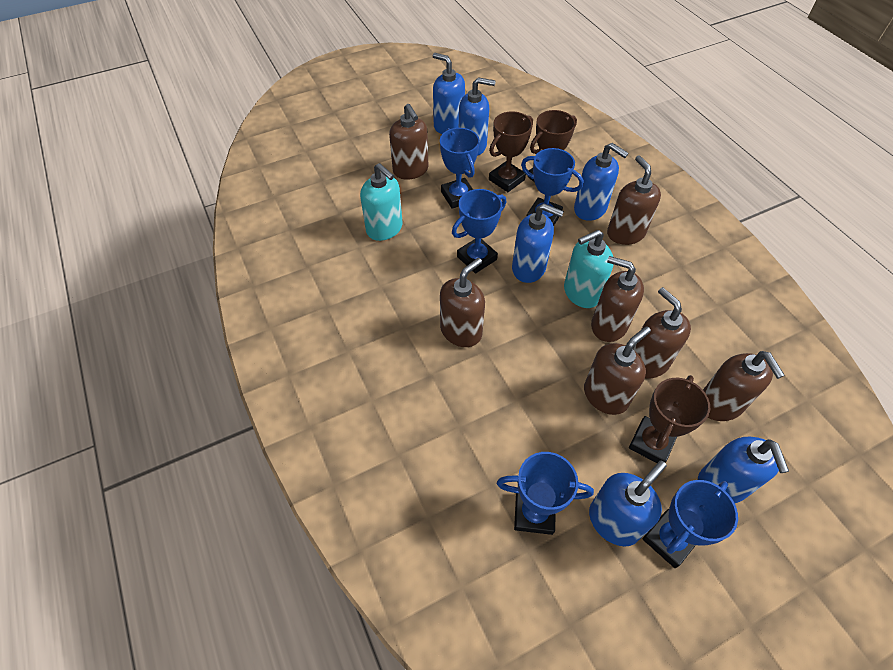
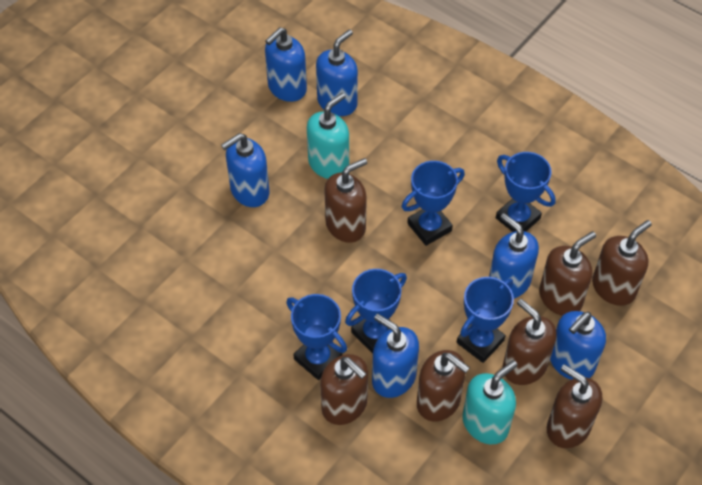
brown trophy: [489,112,533,192] [528,110,577,182] [629,375,710,463] = 3 -> none = 0

